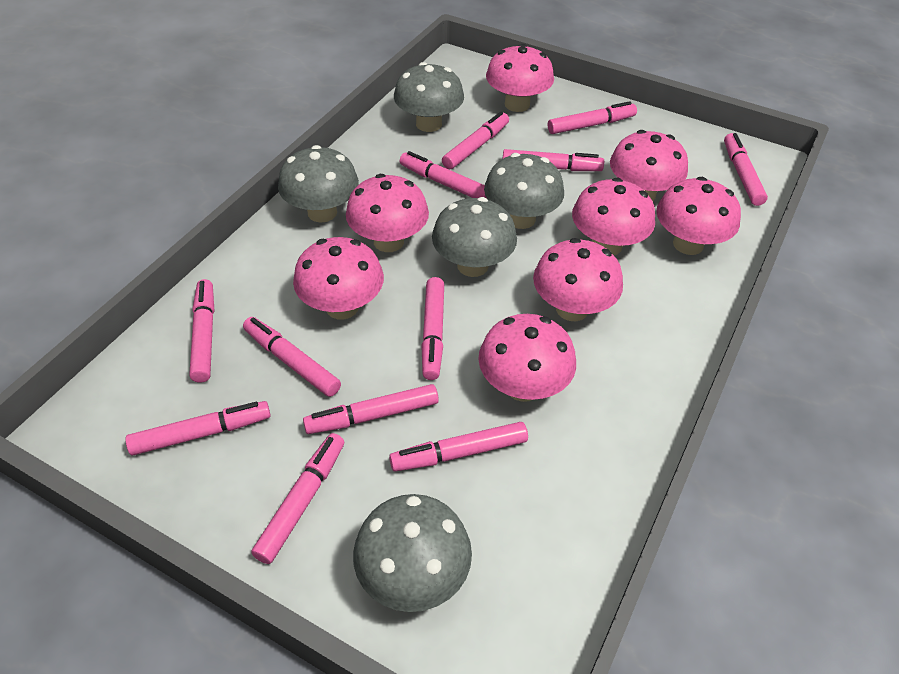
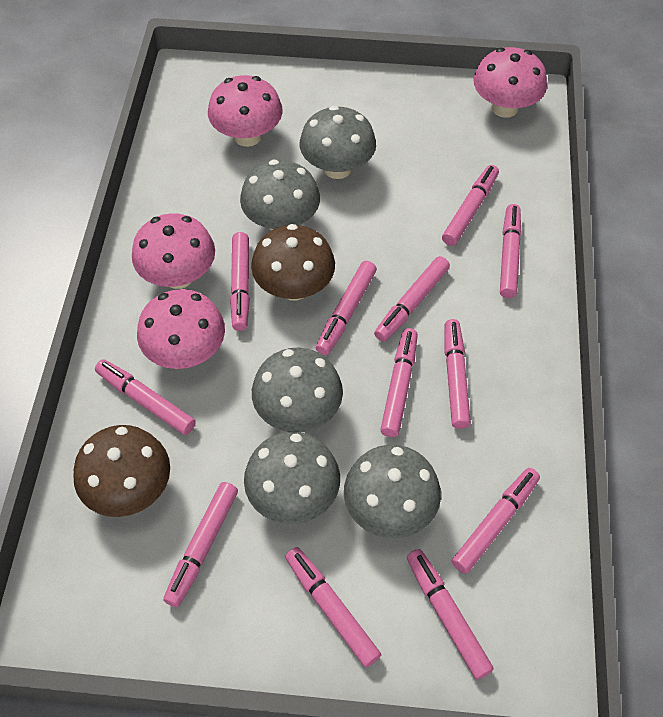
brown mushroom: none = 0 -> [73,425,170,517] [251,224,335,300] = 2
pink mushroom: [293,237,384,319] [346,174,429,252] [478,314,576,402] [486,44,554,112] [533,238,623,321] [572,178,655,255] [610,130,688,201] [656,177,741,255] = 8 -> [132,213,215,289] [137,289,225,369] [208,75,283,147] [473,47,547,118] = 4

